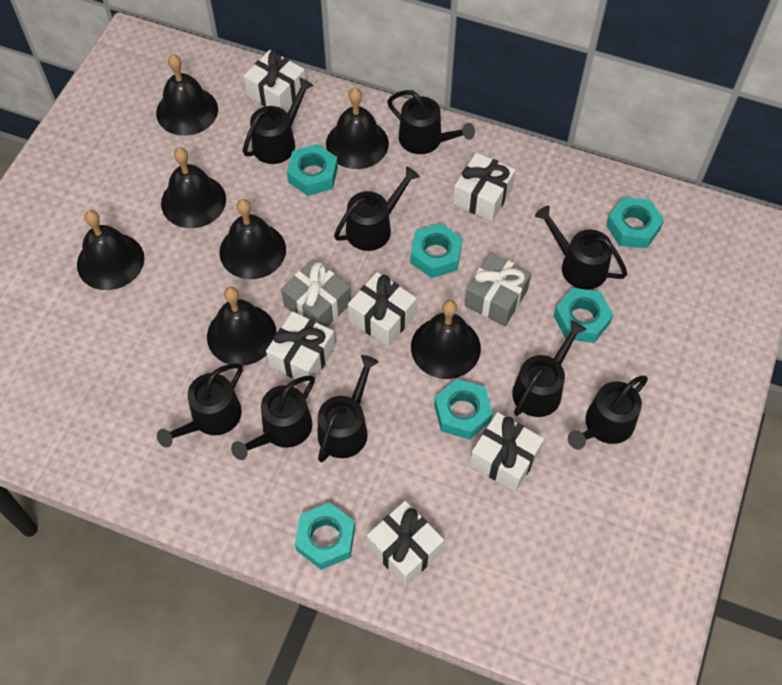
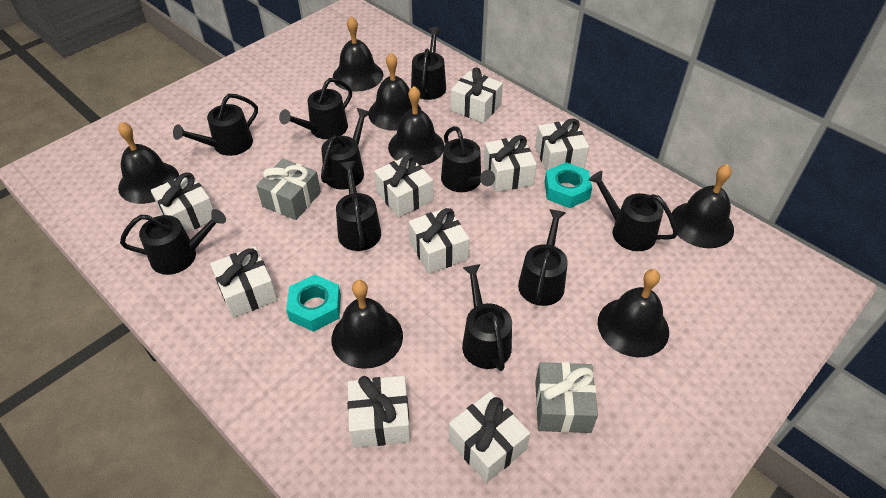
black watering can: [157,363,243,447] [231,375,315,460] [243,78,314,164] [318,355,379,462] [334,166,420,251] [387,90,475,154] [512,320,587,417] [535,206,627,290] [568,376,648,449] = 9 -> [120,209,226,275] [173,94,258,156] [279,78,352,139] [321,108,371,190] [336,161,381,251] [411,27,446,100] [441,126,495,192] [462,264,512,371] [518,209,568,306] [588,171,678,251] = 10
turquoise nut: [287,144,338,196] [295,503,355,570] [410,223,462,278] [434,379,493,440] [554,288,613,343] [606,197,664,248] = 6 -> [286,275,341,332] [544,162,592,208] = 2
white gift: [244,49,307,111] [266,311,335,385] [348,272,417,347] [367,501,444,586] [453,152,516,222] [469,412,544,492] = 6 -> [151,172,213,233] [210,246,278,318] [347,376,410,448] [374,155,433,217] [409,207,470,274] [449,391,530,483] [451,68,503,123] [484,135,537,192] [535,118,589,170] = 9

